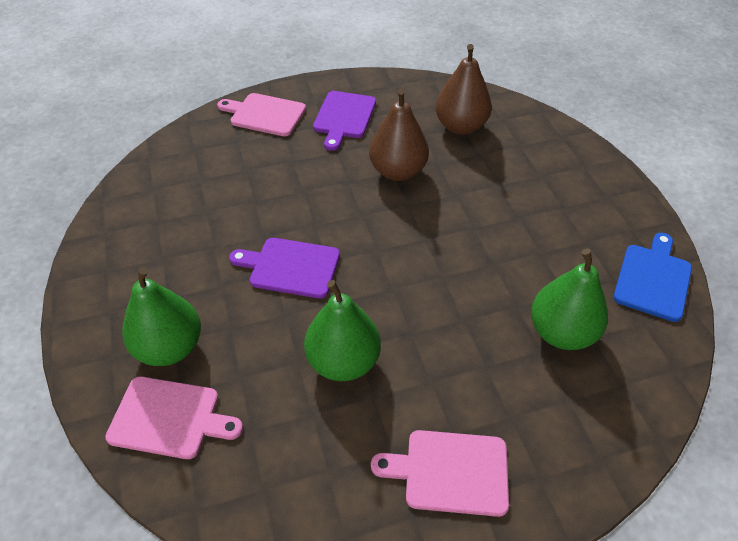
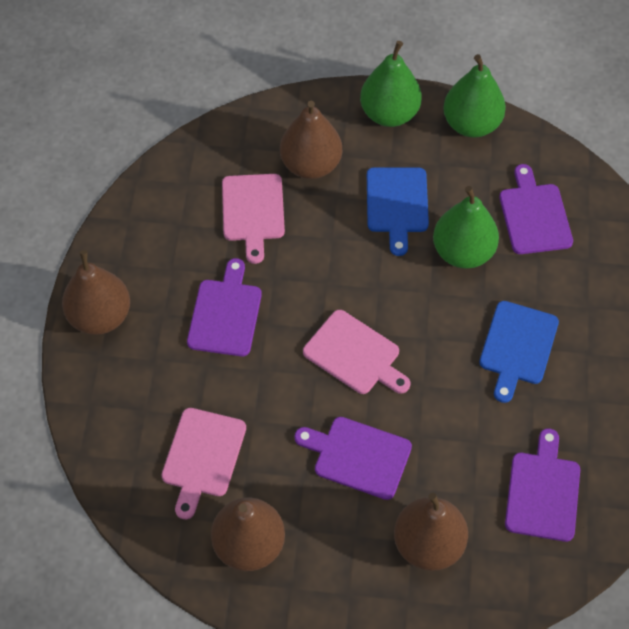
blue cutting board: [613,233,692,322] = 1 -> [367,167,429,256] [479,301,559,403] = 2
brown pear: [369,89,429,181] [435,44,492,135] = 2 -> [62,250,130,335] [211,498,285,571] [280,101,342,179] [394,493,468,571] = 4
purple cutting board: [229,238,340,298] [313,91,376,151] = 2 -> [187,258,262,356] [294,417,412,500] [499,164,573,254] [505,428,580,542] = 4

